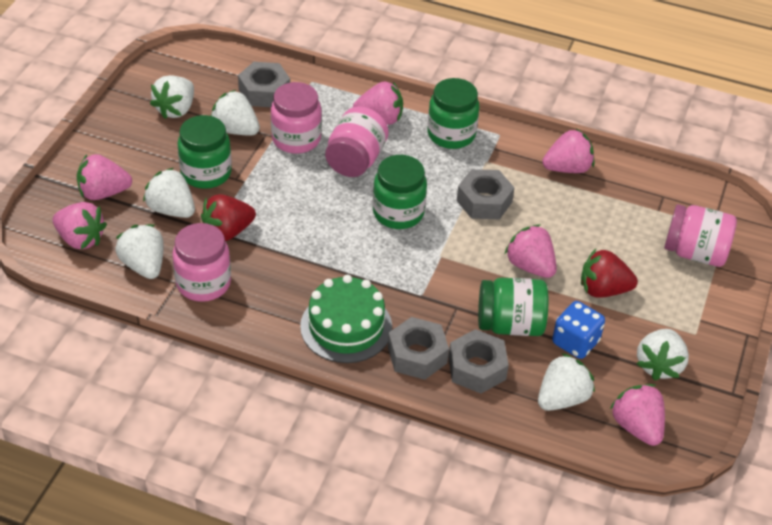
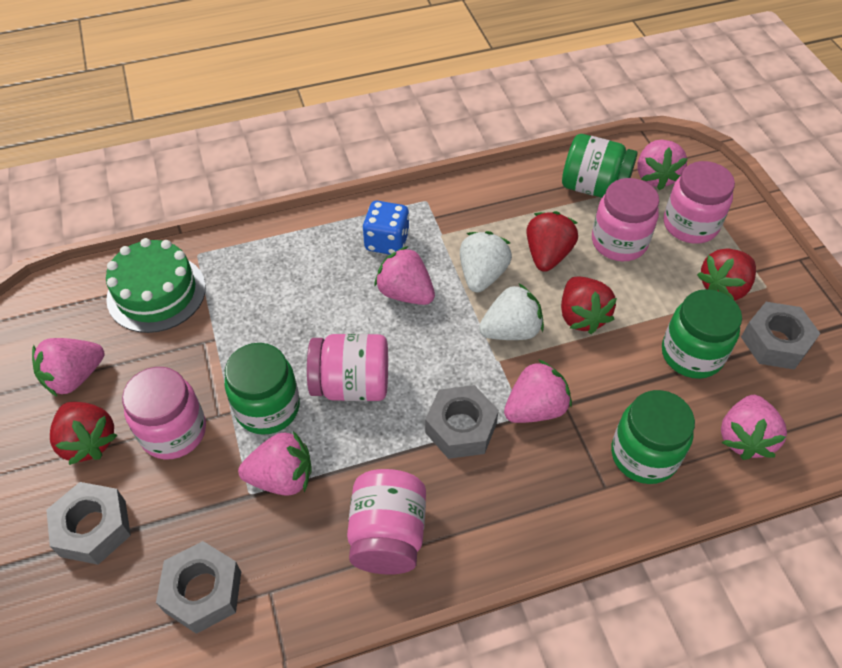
pink jar: [173,223,231,302] [271,82,322,154] [325,106,389,177] [664,204,737,267] = 4 -> [122,367,206,460] [307,334,388,401] [347,469,426,575] [592,178,659,261] [664,161,735,244] = 5
red strawberry: [201,194,256,241] [581,249,638,298] = 2 -> [50,402,117,465] [527,211,578,272] [561,277,617,334] [697,248,756,301] = 4
white strawberry: [116,224,164,279] [143,168,195,218] [150,75,194,119] [211,90,260,136] [538,353,595,411] [637,329,689,381] = 6 -> [460,231,512,293] [479,284,544,340] = 2

